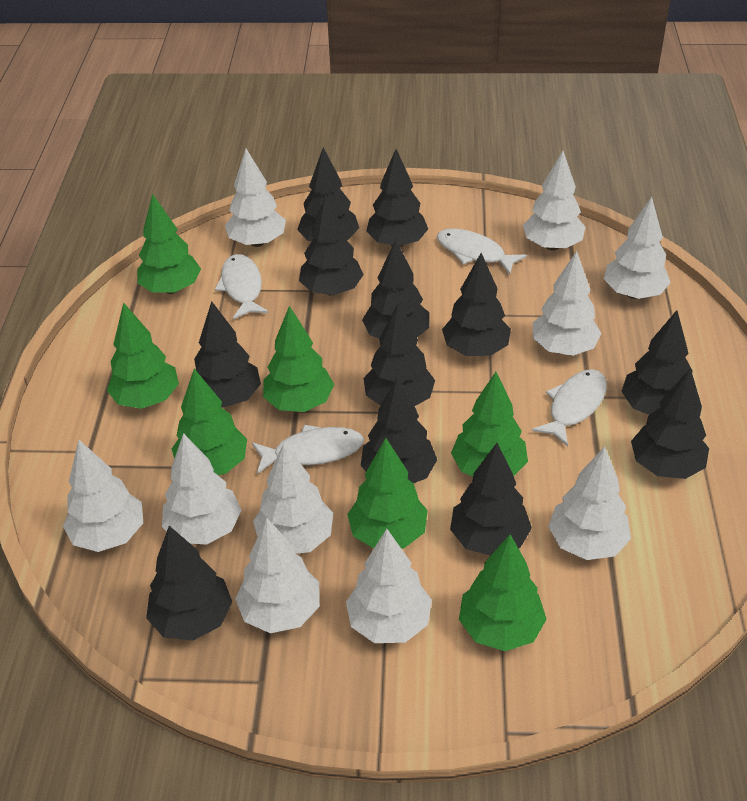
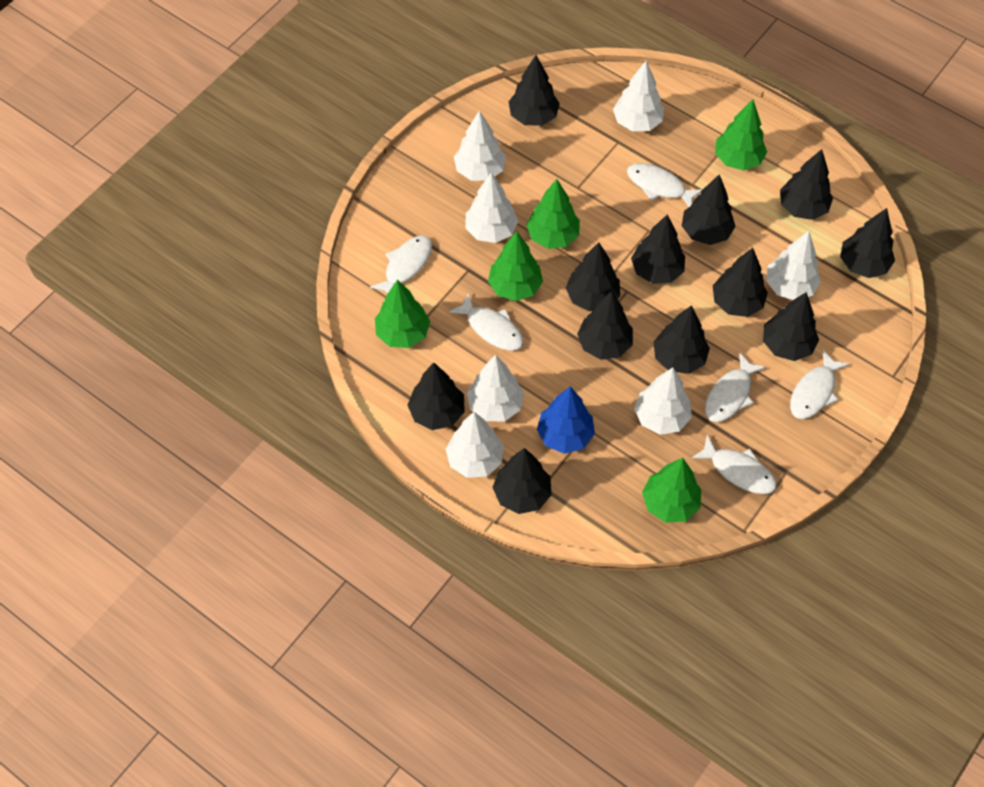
blue tree: none = 0 -> [537,386,595,454] = 1
green tree: [107,302,179,409] [137,193,201,294] [172,369,247,475] [263,306,334,412] [347,438,428,549] [451,372,528,476] [459,534,547,651] = 7 -> [375,280,430,348] [488,231,543,301] [526,179,580,249] [642,458,701,523] [715,99,767,170] = 5
white fish: [215,254,269,319] [252,425,364,474] [437,228,527,275] [532,369,607,447] = 4 -> [370,235,432,294] [449,293,523,351] [627,163,703,207] [691,435,777,494] [705,353,766,422] [790,350,850,419] = 6
white tree: [63,440,143,552] [162,433,241,545] [225,149,286,247] [235,518,320,633] [253,443,333,554] [346,529,432,643] [523,151,585,251] [533,251,602,356] [548,446,631,560] [604,197,671,299] = 10 -> [446,412,504,478] [454,110,506,181] [465,173,518,243] [467,355,524,421] [613,61,664,131] [634,367,692,435] [766,231,821,300] = 7

